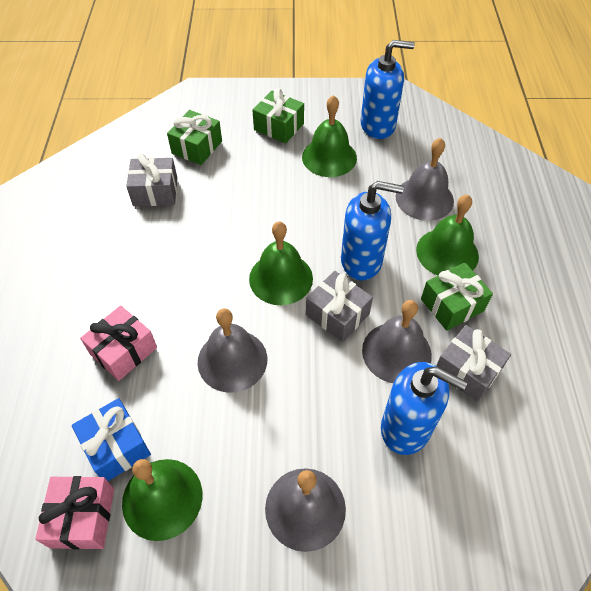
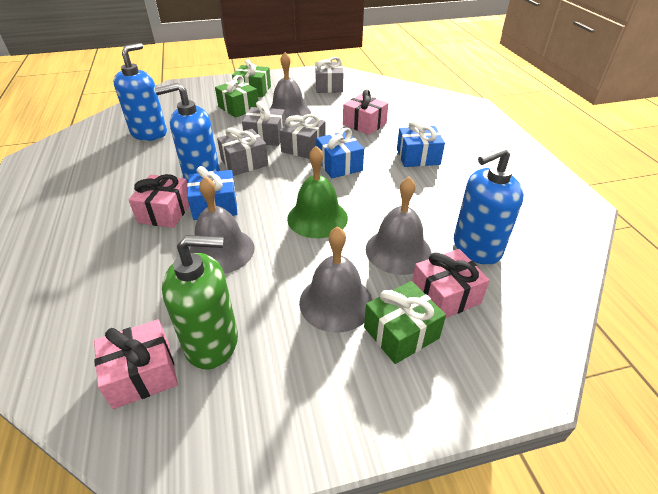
blue gift: [72,398,151,481] = 1 -> [187,166,237,220] [316,128,364,179] [397,120,445,167] = 3
green bell: [122,459,202,541] [249,222,313,305] [302,95,357,177] [416,194,479,275] = 4 -> [287,146,348,238] = 1
green soap dispenser: none = 0 -> [162,235,238,369] = 1
grey gift: [126,154,177,206] [306,271,373,342] [436,325,511,402] = 3 -> [217,127,268,176] [242,101,286,146] [279,114,326,159] [315,57,343,93] = 4
pink gift: [35,476,114,550] [80,306,157,381] = 2 -> [94,319,178,409] [128,174,189,228] [343,90,389,135] [412,249,490,318] = 4

